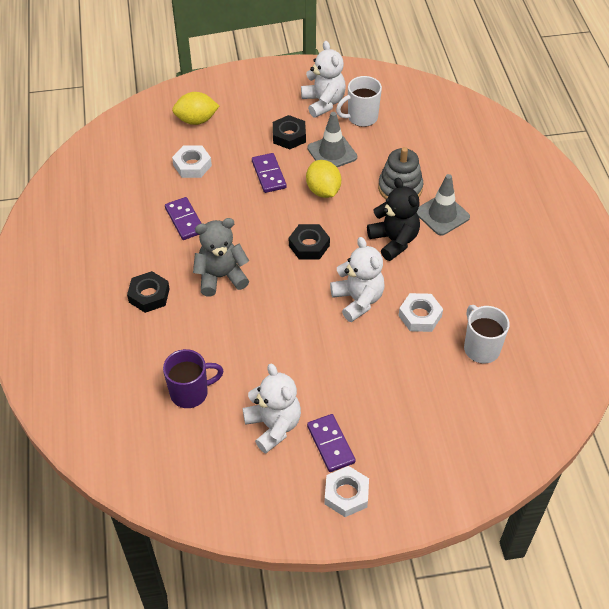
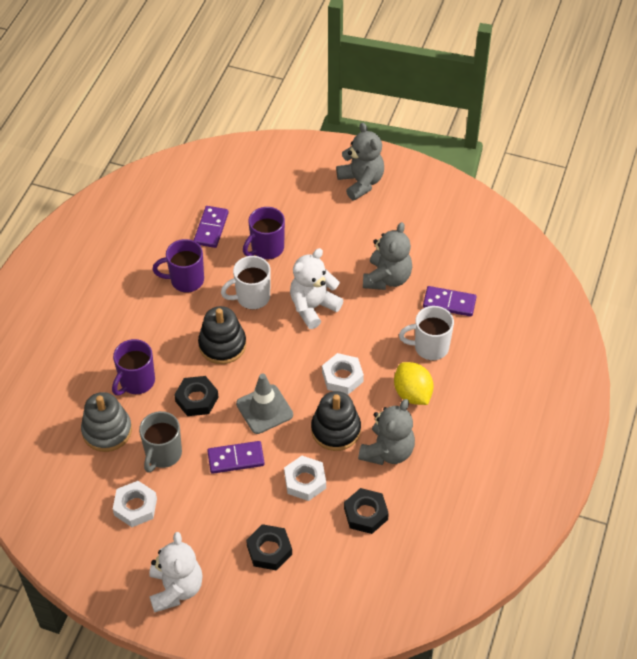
black stacking toy: none = 0 -> [198,306,246,364] [311,391,361,451] = 2
black teddy bear: [367,178,420,261] = 1 -> none = 0
grey mug: none = 0 -> [139,411,182,473] = 1
grey teddy bear: [193,218,249,296] = 1 -> [336,123,384,201] [358,399,415,465] [363,222,412,290] = 3
grey traffic cone: [307,112,357,167] [417,174,470,236] = 2 -> [236,374,293,434] = 1
purple mug: [163,349,223,408] = 1 -> [112,339,155,395] [153,239,204,293] [243,207,285,259] = 3
white teddy bear: [243,364,301,454] [301,41,346,118] [330,237,385,322] = 3 -> [149,532,203,613] [290,248,344,329] = 2
yellow lemon: [172,92,219,125] [306,160,341,198] = 2 -> [394,362,434,405] = 1

